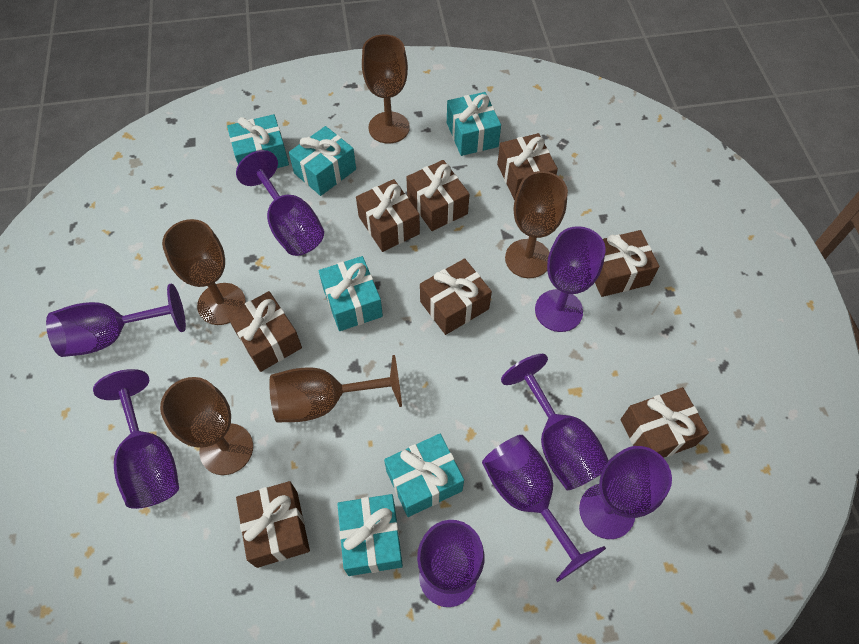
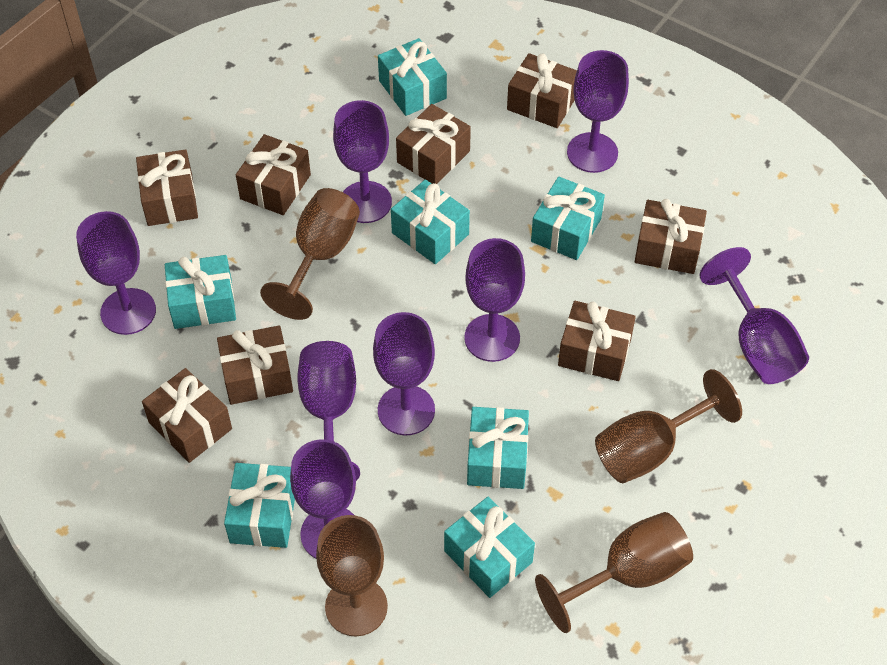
brown goblet: [160,377,253,475] [162,219,246,325] [269,355,402,423] [362,35,410,144] [505,171,568,278] = 5 -> [260,188,360,320] [316,515,388,636] [535,512,693,633] [595,369,742,483] = 4
turquoise gift: [227,114,289,168] [289,126,356,196] [319,256,383,331] [337,494,403,576] [384,434,464,517] [447,92,501,156] = 6 -> [165,255,236,329] [224,463,295,548] [378,38,447,116] [391,179,470,264] [444,497,535,598] [467,407,529,489] [531,176,605,260] = 7

